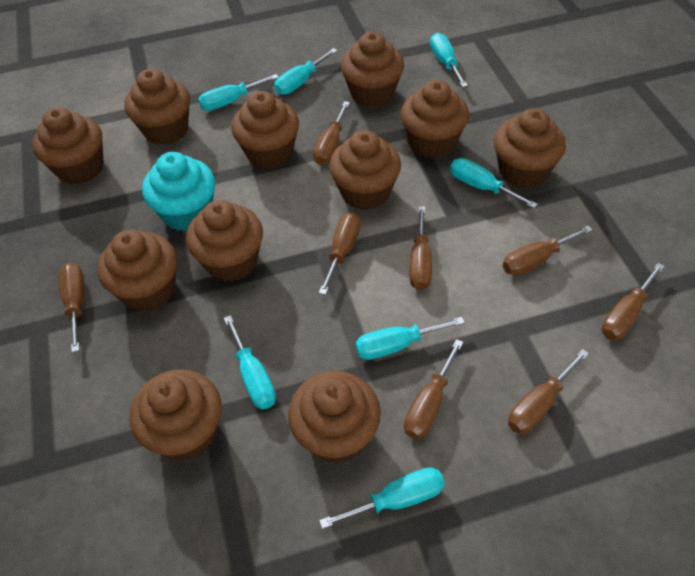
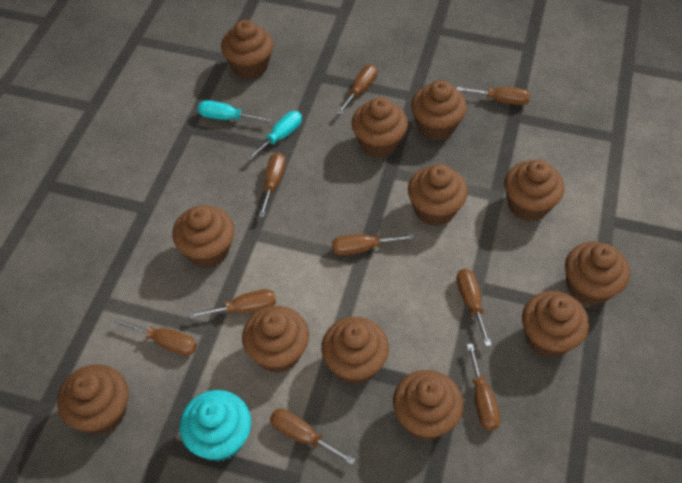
brown cupcake: [32,107,104,185] [97,230,177,312] [124,69,190,145] [130,369,222,461] [186,200,263,282] [231,91,299,169] [288,371,381,463] [329,130,401,210] [341,32,404,107] [401,80,469,158] [494,108,566,188] = 11 -> [57,364,128,435] [172,205,234,268] [221,20,274,79] [242,306,309,373] [321,317,389,385] [352,97,408,158] [393,370,464,440] [408,164,468,226] [411,80,467,141] [504,159,564,221] [522,291,589,358] [565,242,630,306] = 12
brown screwdriver: [59,263,85,352] [313,101,350,165] [319,212,361,295] [404,339,463,439] [409,206,432,290] [503,225,593,276] [508,349,589,434] [602,263,665,340] = 8 -> [114,318,197,356] [189,289,276,318] [259,152,286,218] [270,409,355,465] [332,234,414,255] [337,64,377,115] [456,87,530,105] [457,269,492,346] [467,343,500,431] = 9
turquoise screwdriver: [198,74,278,111] [224,315,276,409] [274,48,338,95] [319,467,445,529] [355,317,465,360] [430,33,468,87] [450,158,538,209] = 7 -> [198,100,271,122] [247,111,302,161] = 2

